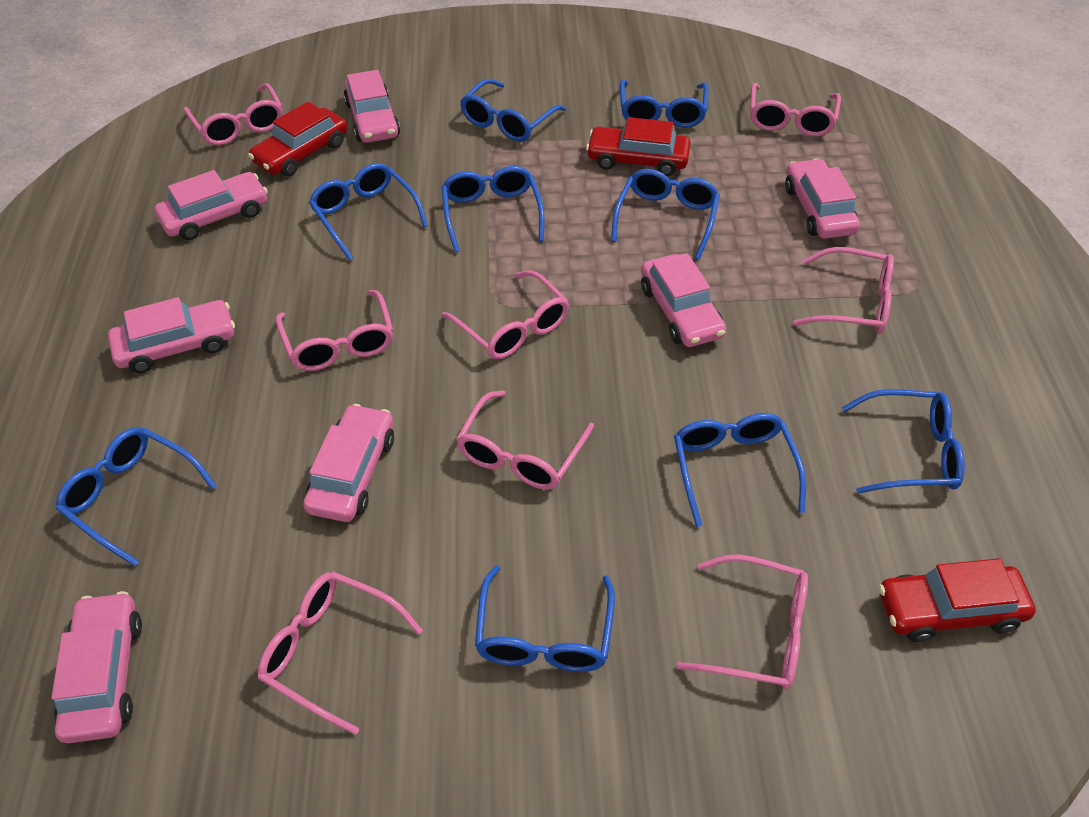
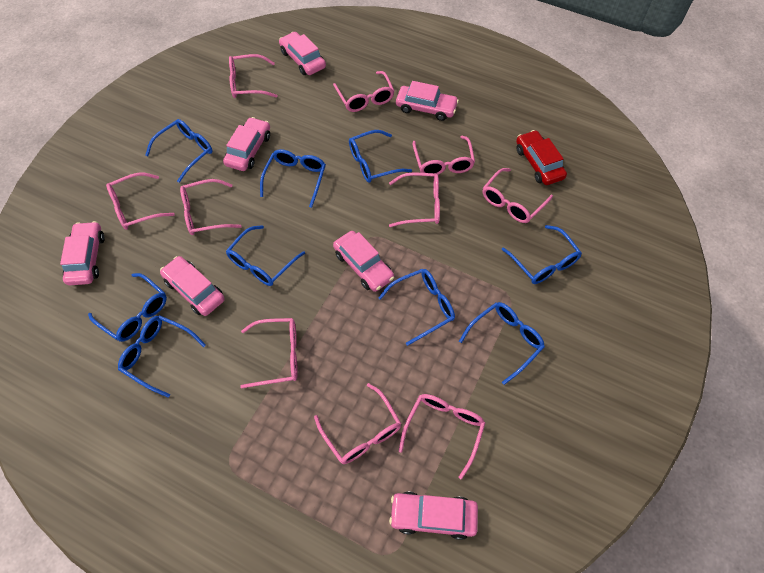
pink glasses: [183,83,283,145] [258,572,423,735] [276,290,393,371] [441,270,569,359] [456,390,594,490] [677,554,808,689] [750,83,841,137] [793,247,894,334] = 8 -> [106,173,175,230] [180,179,242,235] [229,54,277,98] [240,318,298,388] [314,383,401,464] [333,71,394,112] [389,173,440,227] [399,394,485,479] [413,136,475,175] [483,168,553,223] = 10
red car: [248,102,348,176] [586,117,691,176] [879,558,1036,642] = 3 -> [516,130,567,185] = 1

